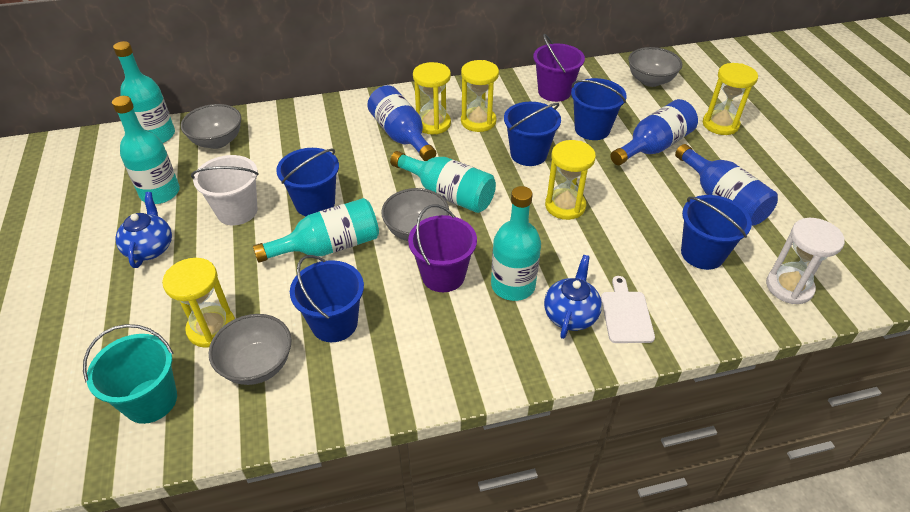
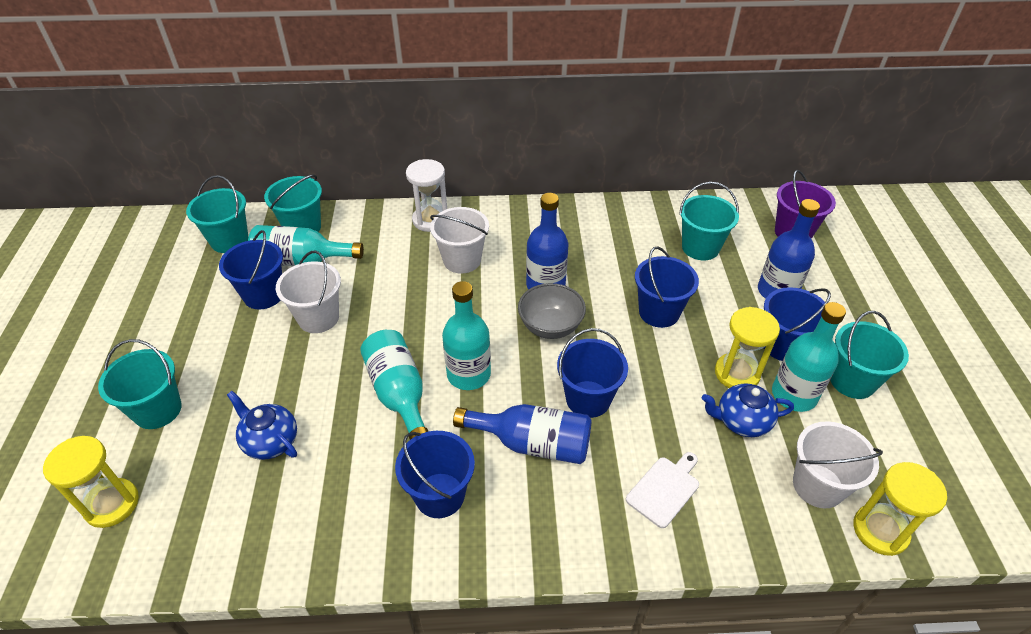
grey bowl: [181,104,241,149] [209,314,292,385] [381,188,449,241] [628,47,682,87] = 4 -> [518,283,586,339] = 1
purple bucket: [408,204,477,292] [533,34,585,102] = 2 -> [775,170,836,239] = 1
turquoise bottle: [112,96,180,204] [113,41,175,143] [253,198,379,263] [390,151,496,213] [491,186,541,301] = 5 -> [248,225,364,266] [360,330,429,440] [442,281,491,390] [772,302,846,412] = 4
turquoise bucket: [83,324,177,424] = 1 -> [98,339,182,429] [186,175,248,253] [264,174,322,232] [679,182,739,261] [831,311,909,399] = 5
white bucket: [191,155,259,225] = 1 -> [276,251,341,333] [430,207,489,274] [793,421,883,508] = 3
yellow hourglass: [162,258,235,348] [413,62,451,134] [461,60,499,132] [545,140,596,220] [703,63,758,135] = 5 -> [43,436,139,528] [715,307,780,388] [853,462,947,556] = 3

